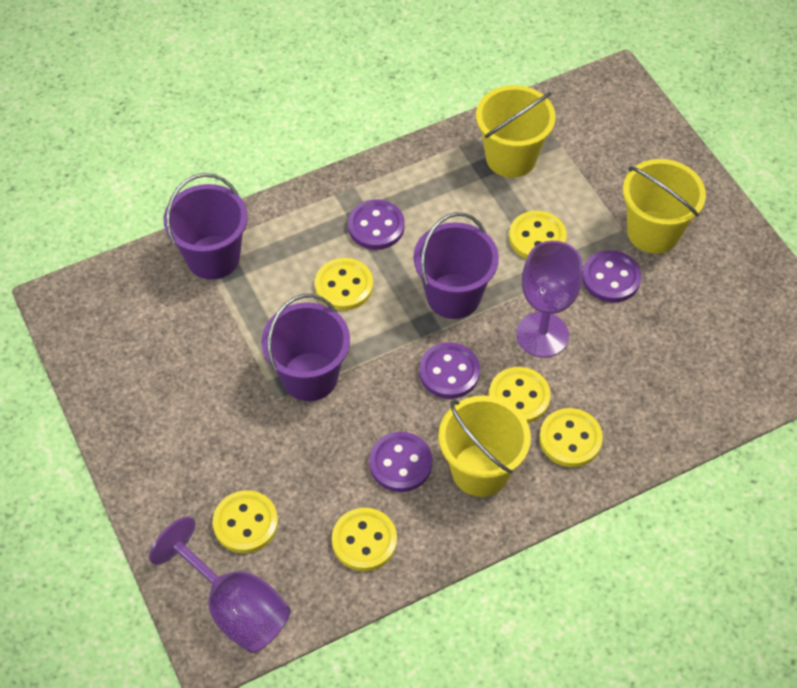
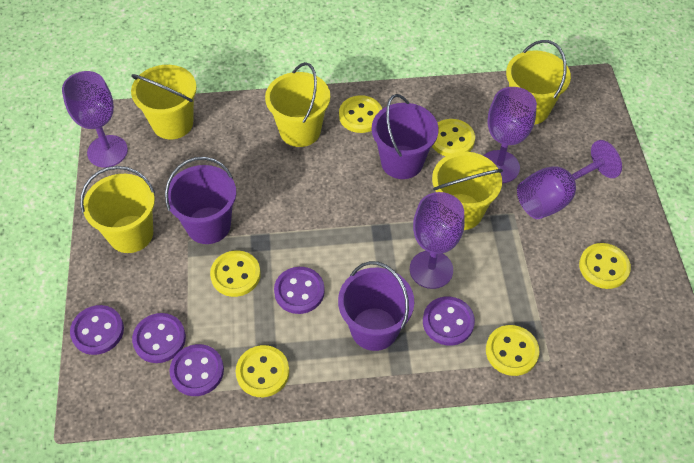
purple button: [348,200,405,250] [369,432,432,492] [419,342,480,399] [583,250,641,303] = 4 -> [70,305,124,355] [132,313,186,363] [170,344,224,396] [274,267,325,314] [423,296,475,346] = 5
purple goblet: [149,516,291,653] [516,241,583,358] = 2 -> [62,71,128,167] [410,192,465,289] [483,87,537,183] [517,140,622,219] = 4
yellow bucket: [438,396,531,497] [476,85,556,178] [623,159,706,254] = 3 -> [80,166,155,253] [131,65,197,139] [265,62,330,147] [432,152,503,230] [506,40,571,125] = 5

